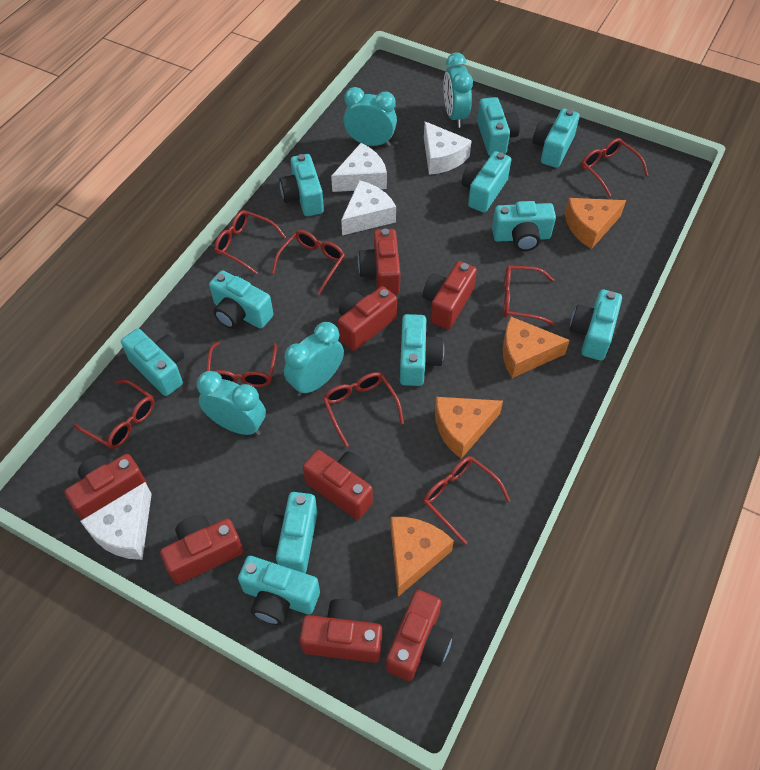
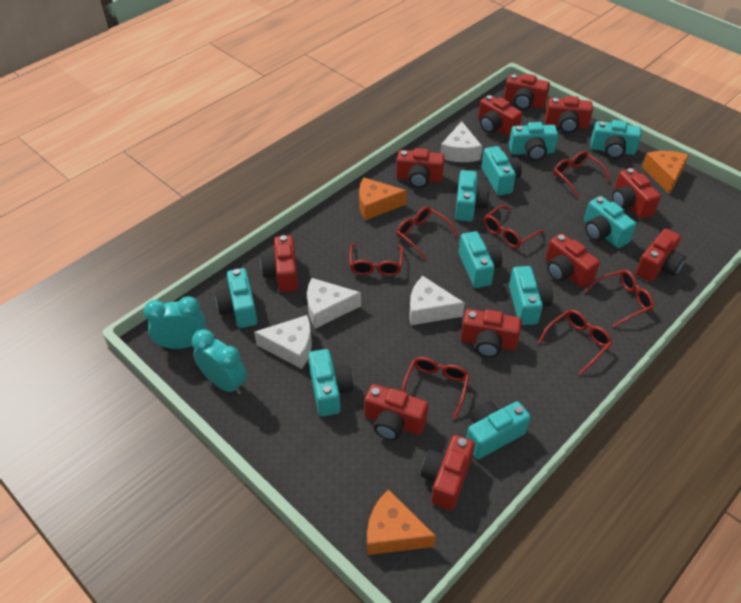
orange cheese: [391,517,454,597] [435,397,503,459] [503,317,570,378] [565,198,626,249] = 4 -> [359,178,407,221] [367,489,436,555] [642,151,689,195] = 3
red camera: [64,454,147,520] [160,515,243,584] [300,599,382,663] [303,450,373,520] [338,286,397,351] [358,229,400,294] [386,590,453,681] [423,261,477,329] = 8 -> [261,235,298,292] [364,384,429,440] [396,148,445,188] [421,435,475,511] [461,309,522,358] [478,95,522,137] [504,74,550,110] [545,96,593,133] [546,233,600,288] [612,168,661,219] [635,229,686,282] = 11
red glasses: [73,380,155,449] [206,342,277,387] [214,210,286,275] [272,230,345,295] [323,372,404,447] [423,456,510,545] [503,266,555,325] [581,138,648,197] = 8 -> [349,244,403,276] [397,206,458,260] [402,357,469,420] [484,205,544,248] [538,310,612,374] [553,151,610,198] [585,270,654,327] = 7
turquoise camera: [121,328,185,396] [209,270,273,329] [238,556,320,625] [261,492,318,574] [279,154,324,216] [400,314,444,386] [462,151,512,213] [477,97,520,156] [492,201,556,251] [533,109,580,168] [570,289,622,360] = 11 -> [215,268,257,328] [308,349,353,416] [455,170,490,221] [459,231,502,288] [466,401,530,459] [482,146,522,195] [509,122,558,161] [509,266,553,325] [584,196,636,248] [591,120,641,159] = 10
turquoise clock: [197,371,266,435] [284,322,344,396] [343,87,397,147] [443,53,473,128] = 4 -> [144,296,205,349] [192,329,247,395] = 2

